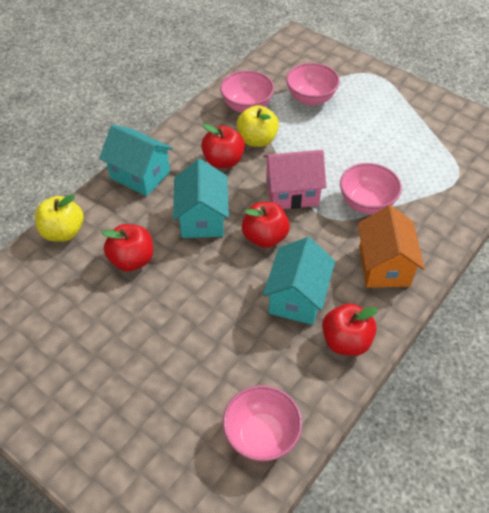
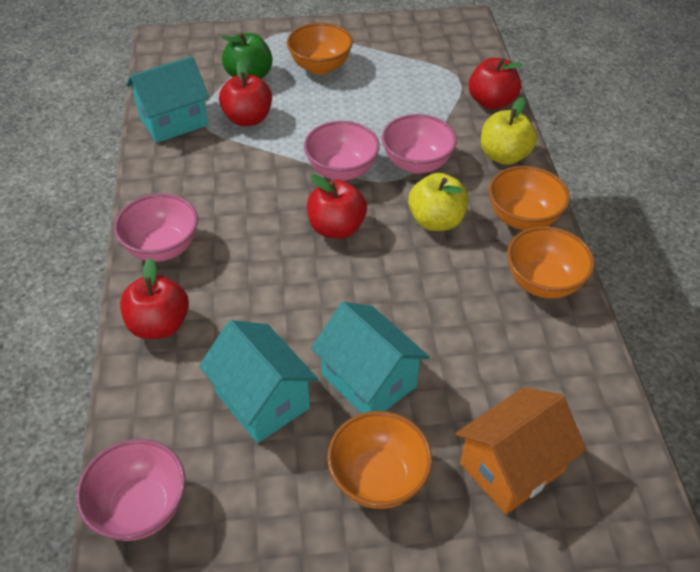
green apple: none = 0 -> [222,32,273,79] = 1
orange bowl: none = 0 -> [287,23,353,75] [327,411,432,509] [489,166,570,230] [507,226,595,299] = 4
pink house: [263,150,326,209] = 1 -> none = 0

